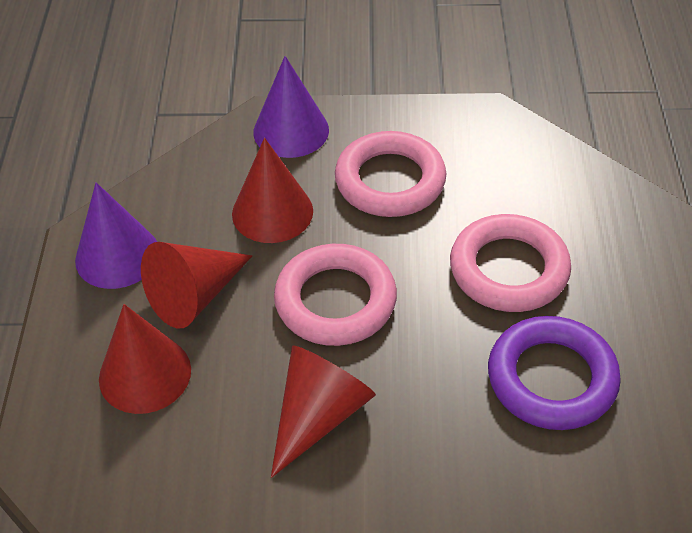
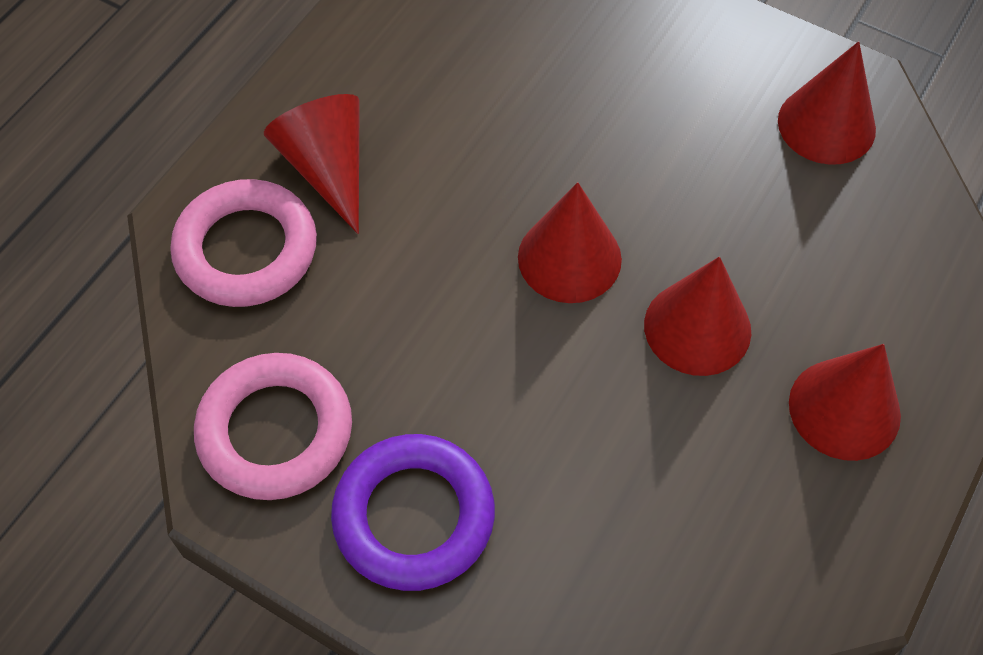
pink ring: [274,244,397,346] [335,131,446,217] [450,214,571,312] = 3 -> [170,179,317,307] [194,353,352,500] = 2
purple cone: [75,182,157,289] [253,56,329,158] = 2 -> none = 0
red cone: [99,304,191,414] [141,242,252,328] [232,138,313,243] [271,345,376,478] = 4 -> [264,94,360,234] [518,182,622,303] [644,256,751,376] [778,41,876,165] [789,344,901,461] = 5

